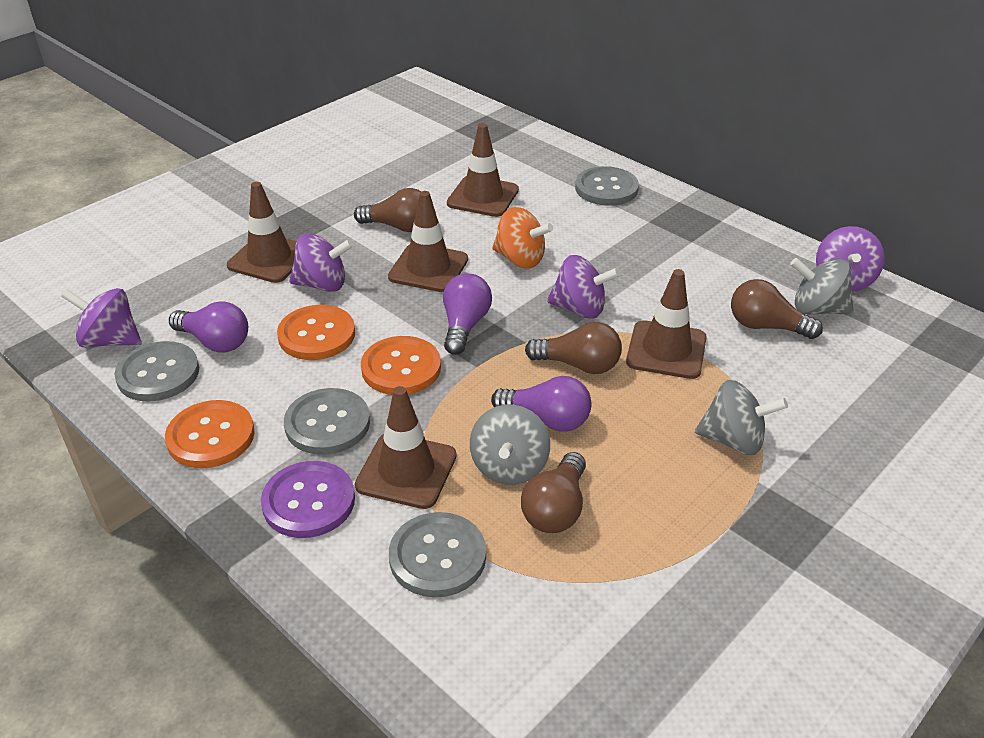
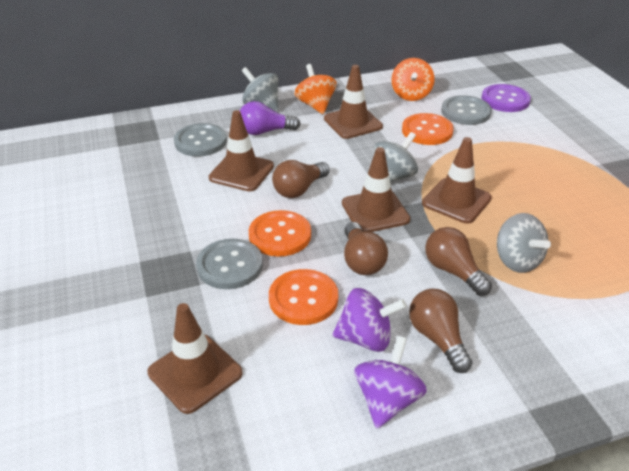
grey button: [115,341,199,402] [284,388,370,455] [389,512,486,598] [575,166,639,206] = 4 -> [174,123,227,156] [196,239,263,289] [441,95,491,125] = 3
orange spinning top: [492,207,553,268] = 1 -> [295,64,337,114] [392,58,435,101] = 2
purple light bulb: [169,301,248,353] [443,273,492,355] [491,376,592,432] = 3 -> [240,101,300,135] = 1
purple spinning top: [61,288,141,348] [289,233,353,292] [547,255,620,319] [816,226,885,292] = 4 -> [332,288,406,352] [354,336,427,428] = 2

